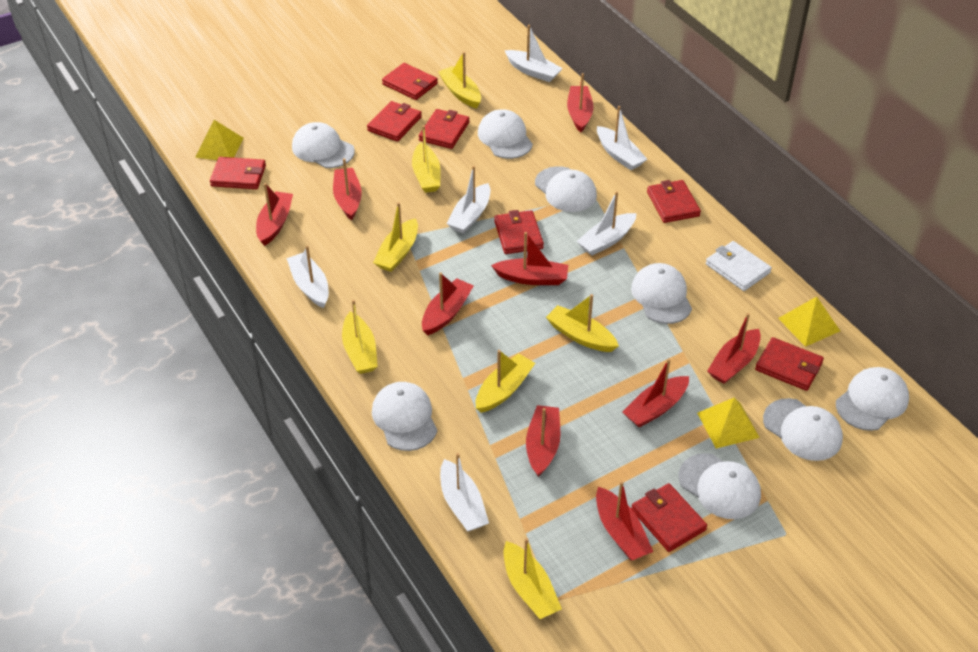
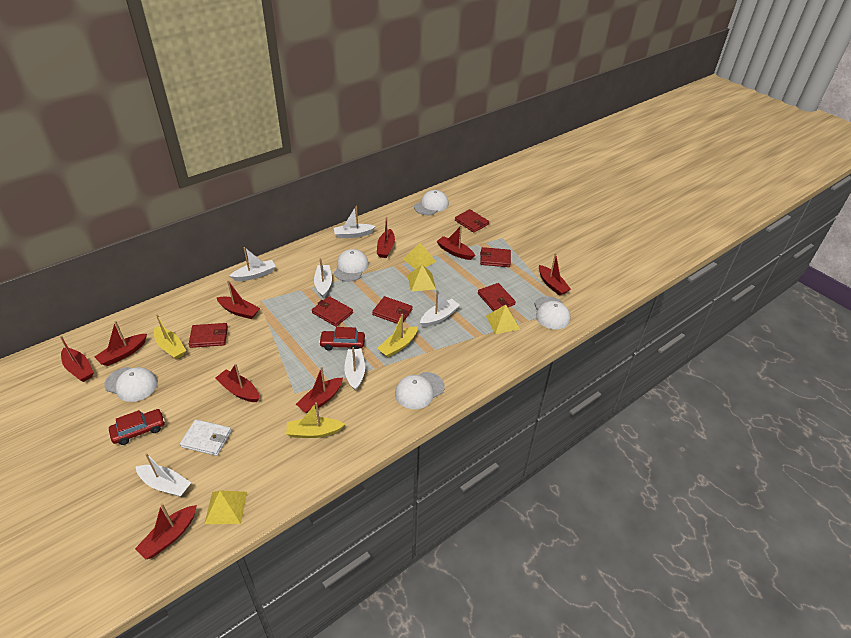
red car: none = 0 -> [109,409,165,445] [319,327,365,351] = 2
red wallet: [210,157,266,189] [367,101,422,142] [382,63,438,100] [418,109,470,149] [494,210,544,254] [631,483,707,552] [647,180,701,223] [755,337,824,391] = 8 -> [189,323,228,348] [312,296,353,327] [372,296,413,324] [455,209,489,233] [478,283,516,311] [480,247,511,267] = 6
white cap: [292,122,355,168] [372,382,437,451] [478,109,533,159] [535,166,597,212] [631,263,692,324] [678,453,761,519] [763,398,843,461] [836,367,909,431] = 8 -> [104,367,158,402] [334,249,369,282] [395,372,445,409] [414,190,449,215] [534,296,571,329] = 5
yellow boat: [342,300,378,374] [373,202,418,272] [412,125,440,193] [438,52,481,109] [476,350,535,413] [504,538,562,619] [546,294,619,352] = 7 -> [154,314,186,359] [286,402,345,438] [377,314,418,357] = 3
yellow pyramid: [195,120,244,160] [697,398,760,448] [778,297,840,347] = 3 -> [205,490,247,524] [403,243,436,269] [407,264,436,292] [486,305,520,334] = 4

